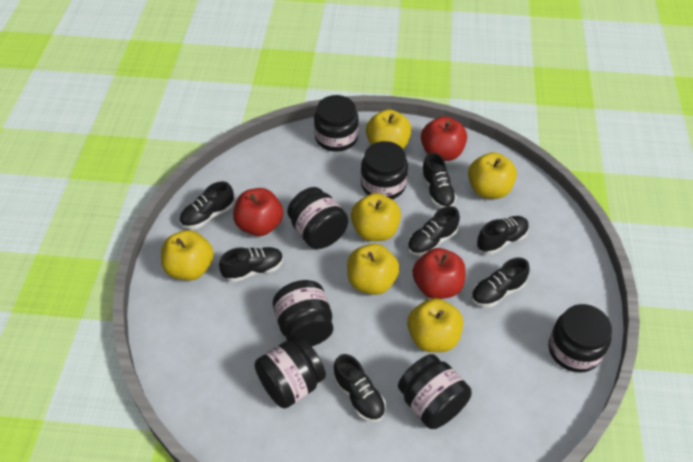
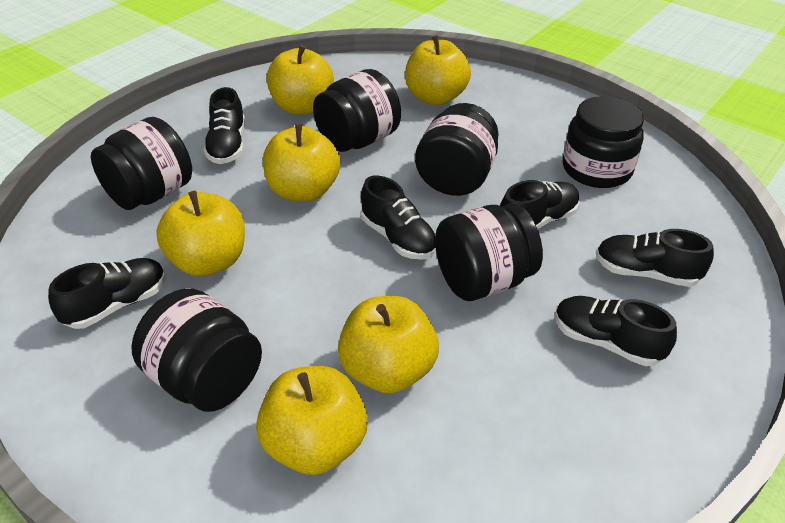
black jar: [255,337,326,408] [273,280,333,346] [287,187,348,249] [314,95,359,152] [361,141,408,199] [398,354,471,429] [549,304,612,373] = 7 -> [91,117,192,210] [131,288,262,412] [313,69,401,152] [415,103,499,196] [435,204,543,301] [563,96,644,188] = 6
black shoe: [179,181,234,229] [219,247,283,282] [334,354,386,422] [407,206,460,256] [421,152,457,208] [471,258,530,308] [477,216,529,254] = 7 -> [48,258,166,329] [203,87,245,164] [361,176,436,260] [500,180,580,229] [555,296,677,366] [596,229,714,287] = 6
red apple: [233,188,283,236] [413,248,466,299] [421,116,467,161] = 3 -> none = 0

